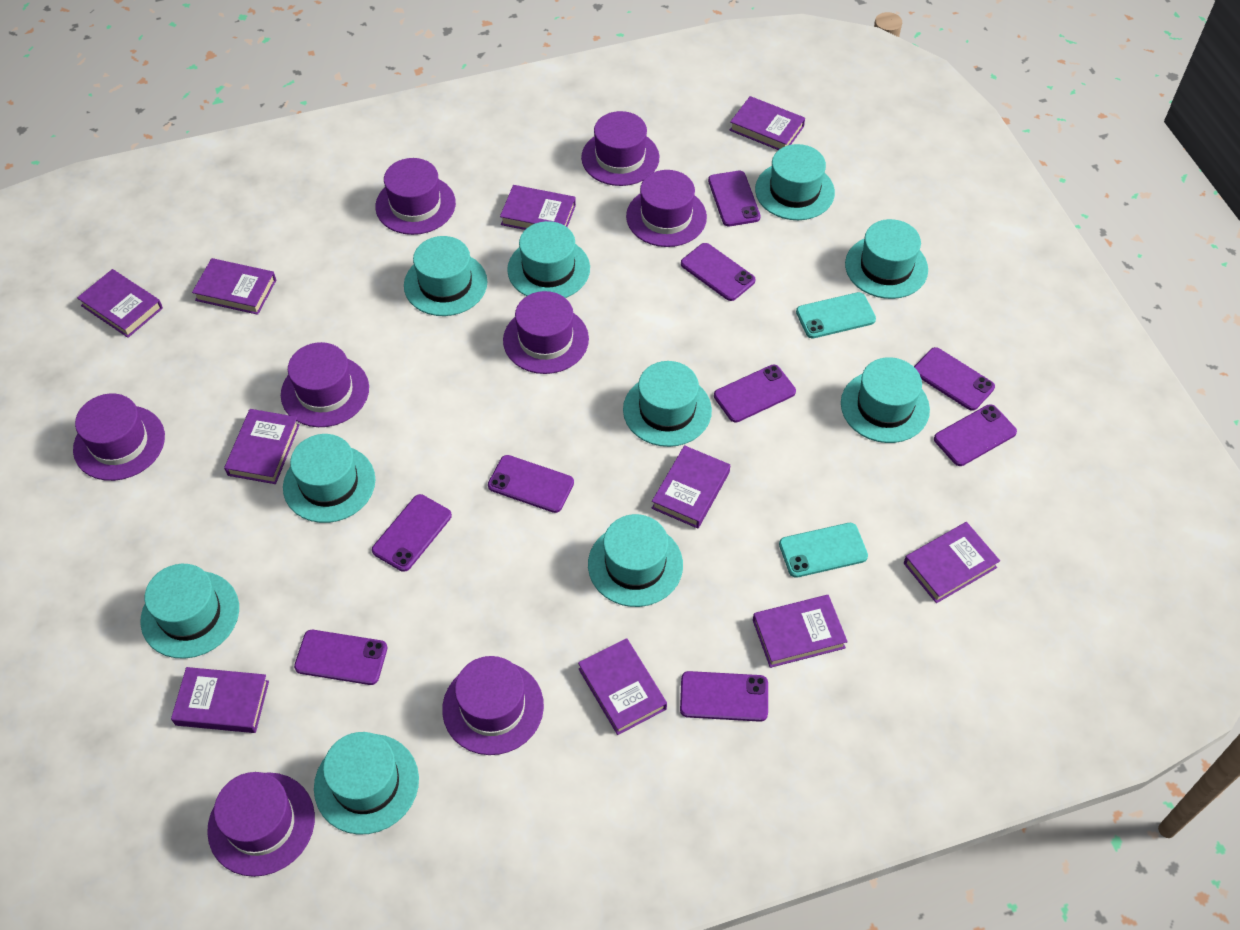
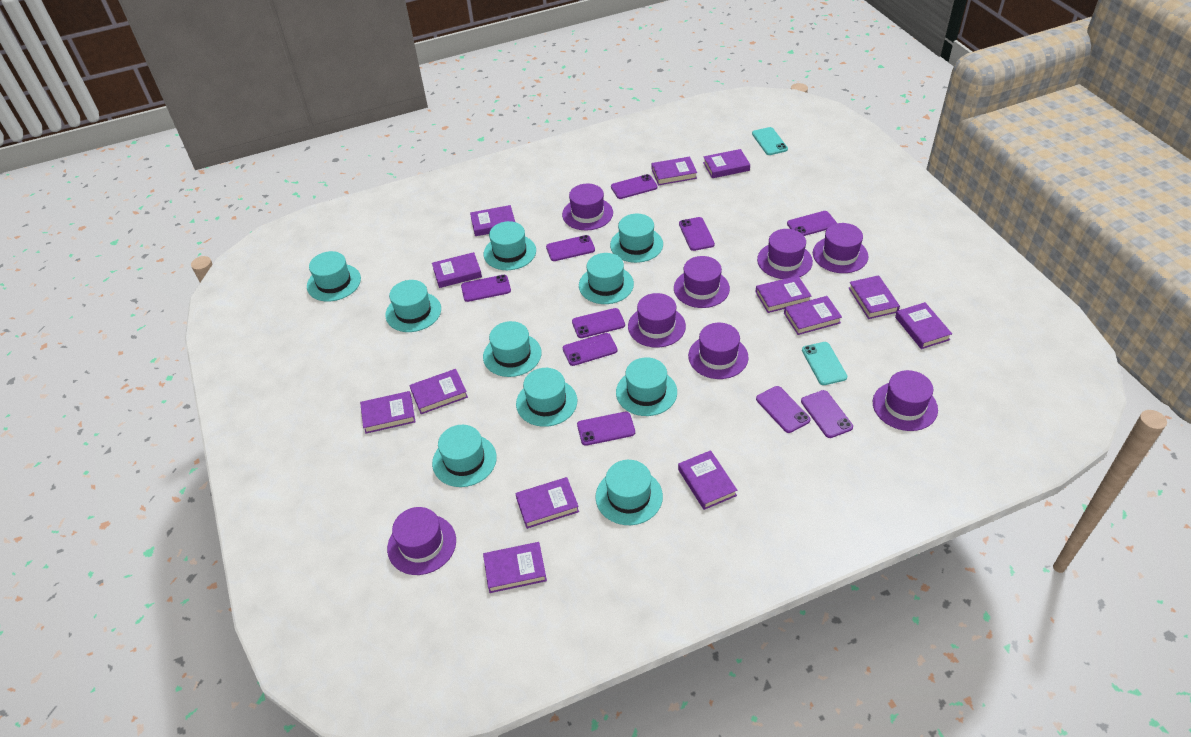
purple book: [77,269,163,338] [171,667,269,733] [192,258,276,315] [224,409,300,484] [500,185,576,230] [578,638,667,735] [652,445,730,529] [730,96,805,150] [753,595,848,668] [904,522,1000,603] = 10 -> [360,391,415,434] [409,369,468,414] [432,252,482,288] [470,205,515,236] [483,542,547,593] [515,477,579,529] [651,157,697,185] [678,450,737,510] [703,149,750,178] [755,276,812,313] [784,296,842,335] [849,275,900,319] [895,302,952,349] = 13
purple phone: [294,630,387,685] [372,494,452,572] [488,455,574,513] [680,671,768,722] [681,243,756,301] [708,171,761,227] [714,365,796,423] [914,347,995,411] [934,404,1017,466] = 9 -> [461,275,511,302] [546,235,595,261] [563,333,618,366] [572,308,625,338] [577,412,635,446] [611,174,658,199] [679,217,715,251] [756,386,811,433] [787,211,837,236] [801,390,853,438] = 10

